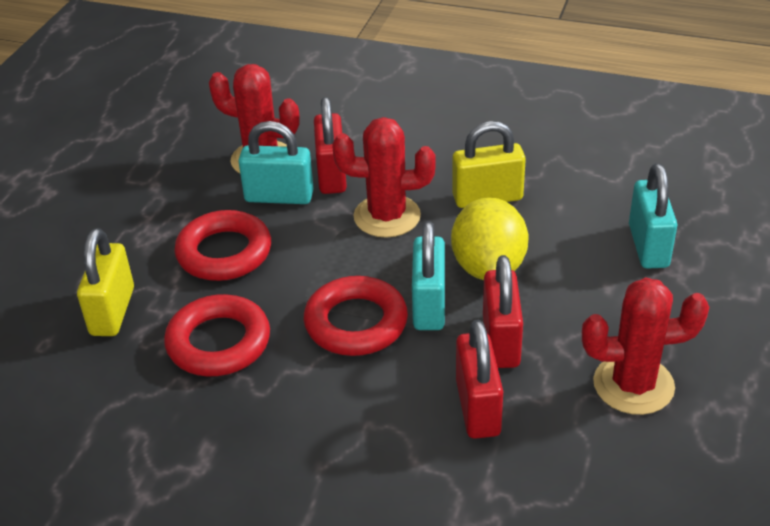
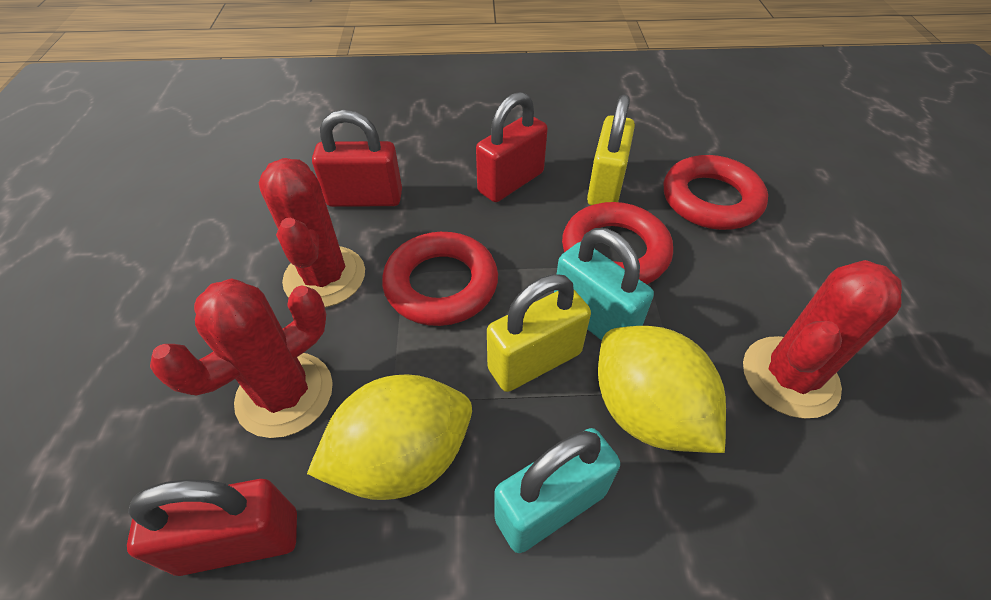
turquoise padlock: [238,121,314,204] [412,221,445,330] [629,163,677,269] = 3 -> [494,428,620,553] [554,228,654,340] = 2
yellow lemon: [451,197,528,280] = 1 -> [307,375,472,500] [598,326,726,453] = 2

